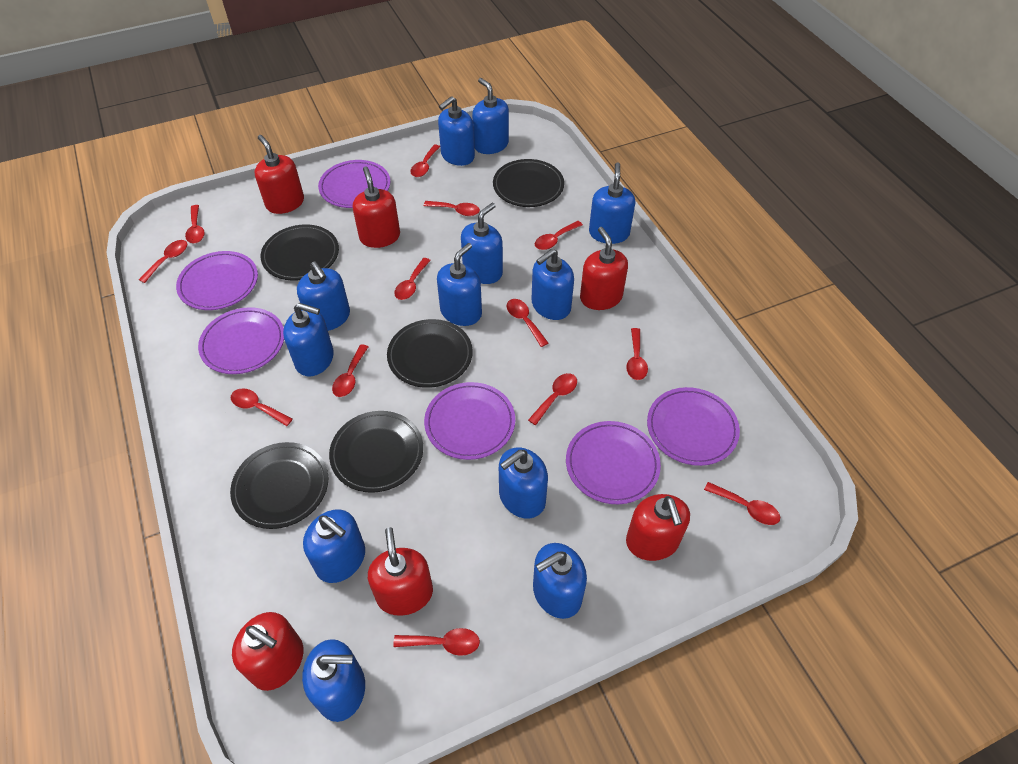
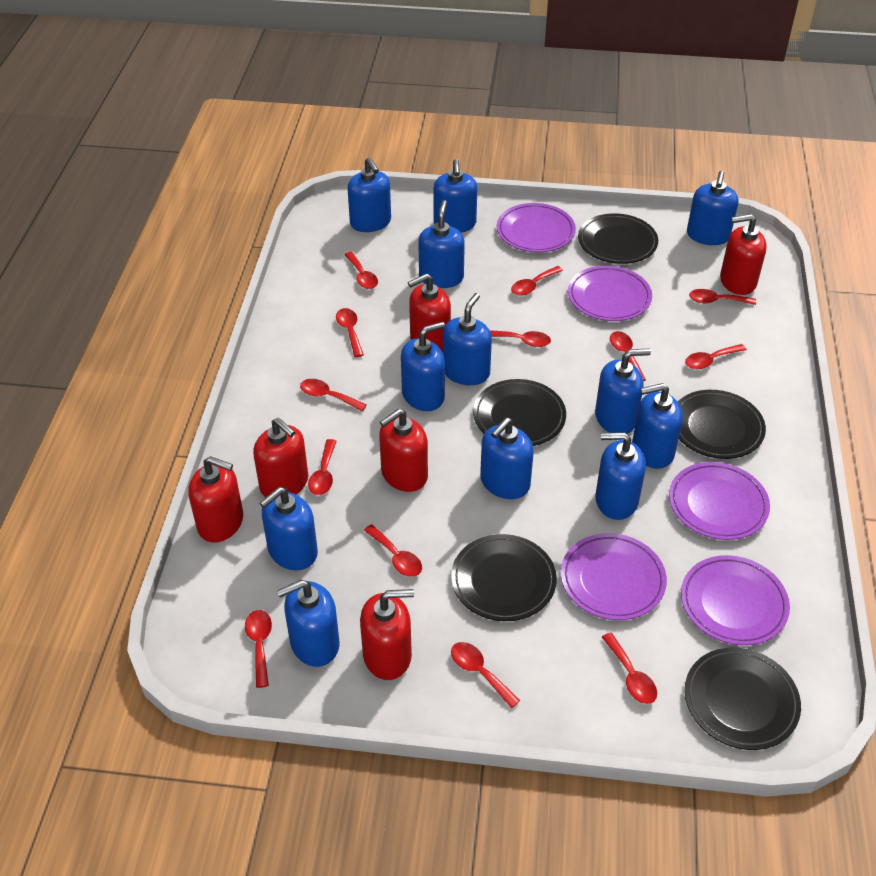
purple plate: [176,251,258,310] [198,307,284,374] [318,160,391,208] [424,382,515,460] [566,421,661,504] [647,387,740,466] = 6 -> [497,203,576,252] [561,533,667,620] [568,266,652,321] [669,462,770,540] [681,555,790,645] = 5

